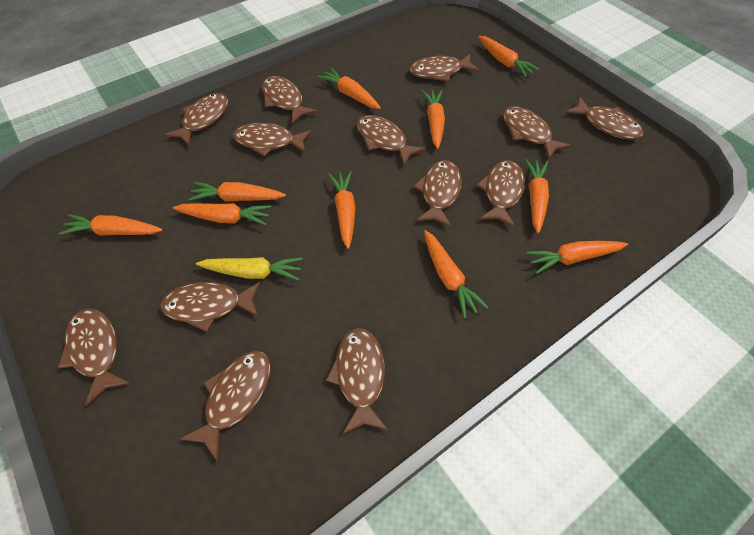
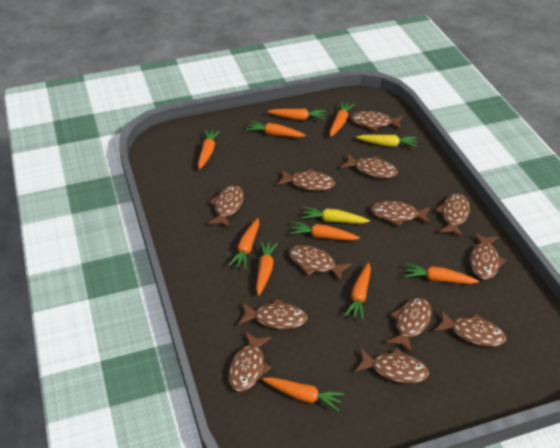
yellow carrot: [196,257,303,281] = 1 -> [301,207,370,223] [356,135,417,147] = 2

